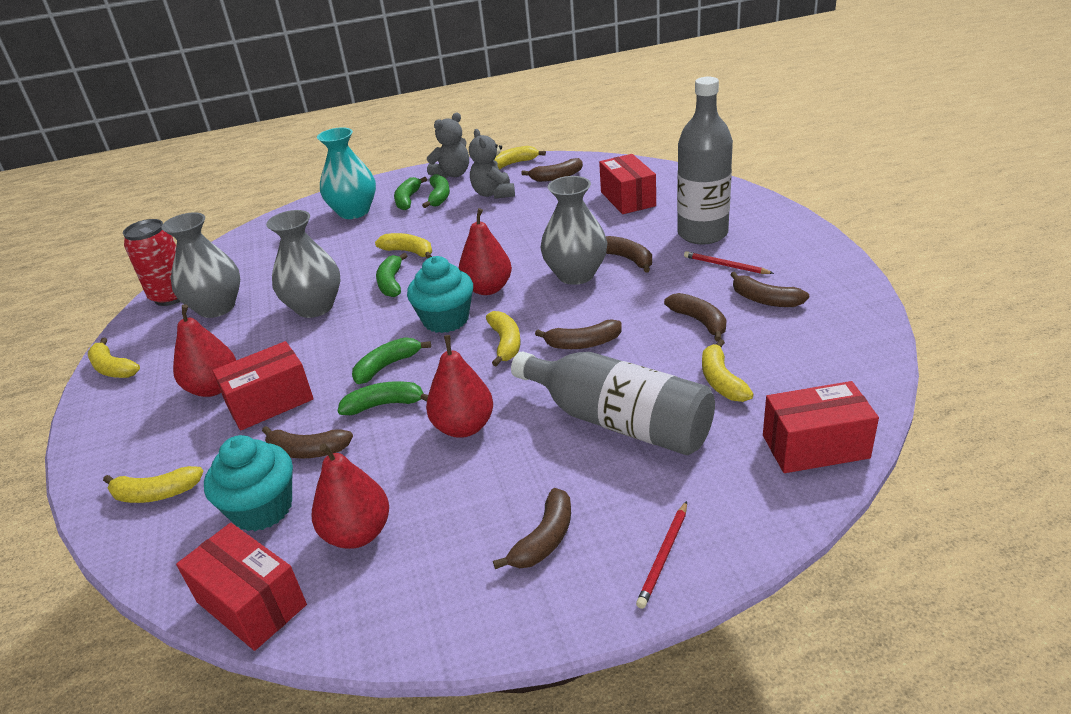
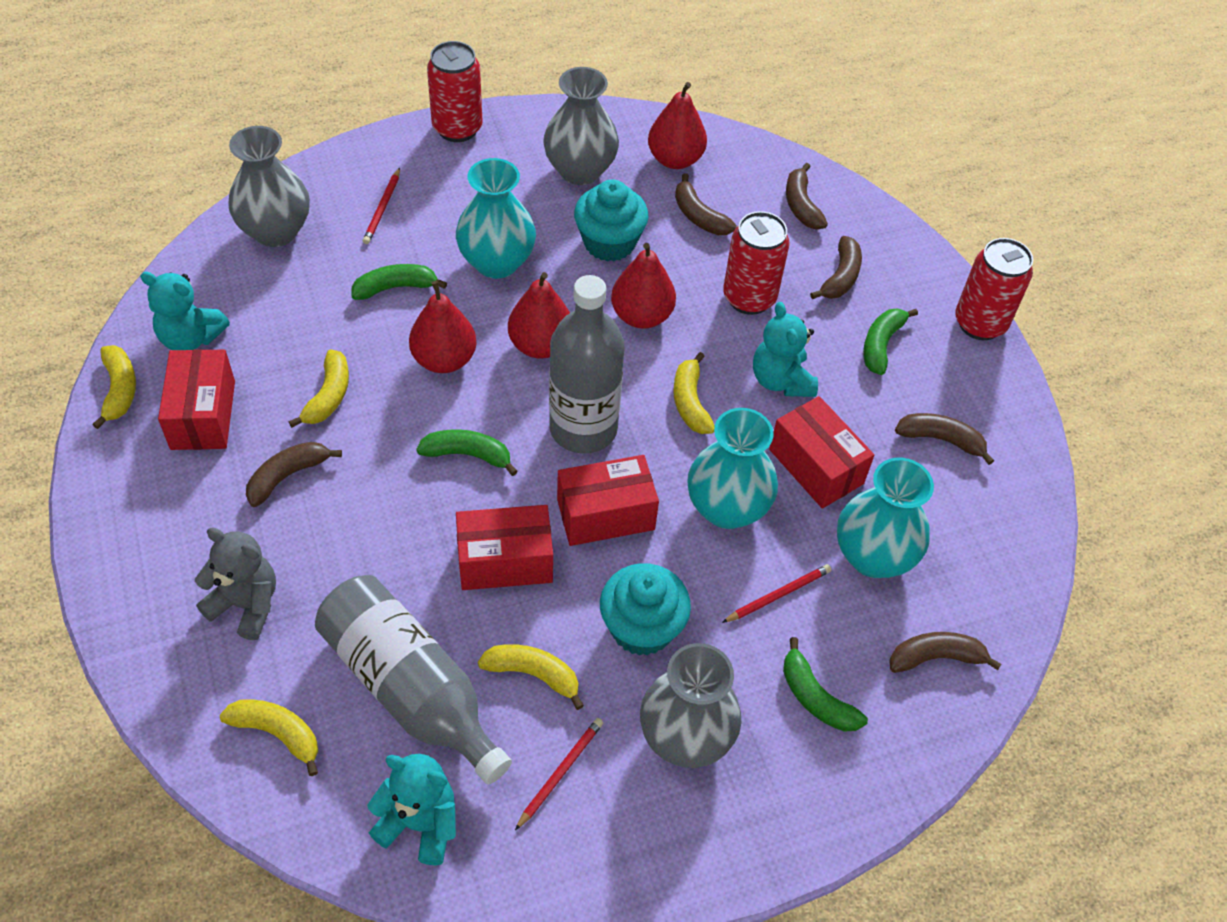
brown banana: [262,426,353,459] [493,488,571,569] [521,158,583,182] [535,319,622,349] [606,236,652,273] [664,293,726,342] [730,272,809,307] = 7 -> [246,442,342,507] [675,173,737,235] [786,163,828,229] [810,236,862,299] [889,632,1001,673] [895,413,994,465] = 6
green banana: [338,381,428,415] [352,337,431,384] [376,253,408,297] [394,177,427,210] [422,174,450,208] = 5 -> [351,264,447,300] [416,429,518,476] [783,637,868,732] [863,309,918,375] = 4
grey teddy bear: [427,113,469,178] [469,129,515,199] = 2 -> [195,527,276,640] = 1
red can: [123,219,181,306] = 1 -> [427,41,482,142] [723,211,789,315] [955,238,1033,340] = 3
red pencil: [636,501,687,609] [684,251,774,274] = 2 -> [363,168,400,244] [515,718,603,830] [722,564,832,623] = 3
turquoise teddy bear: none = 0 -> [140,272,230,350] [367,754,456,865] [753,302,818,397] = 3
turquoise vase: [317,127,376,219] = 1 -> [456,158,536,279] [687,408,778,529] [837,458,934,578] = 3
yellow banana: [88,337,140,378] [103,466,203,503] [375,233,432,259] [486,311,521,366] [494,146,546,169] [702,339,754,402] = 6 -> [92,345,136,429] [220,699,318,776] [289,349,349,428] [478,644,584,710] [674,352,715,434] = 5

